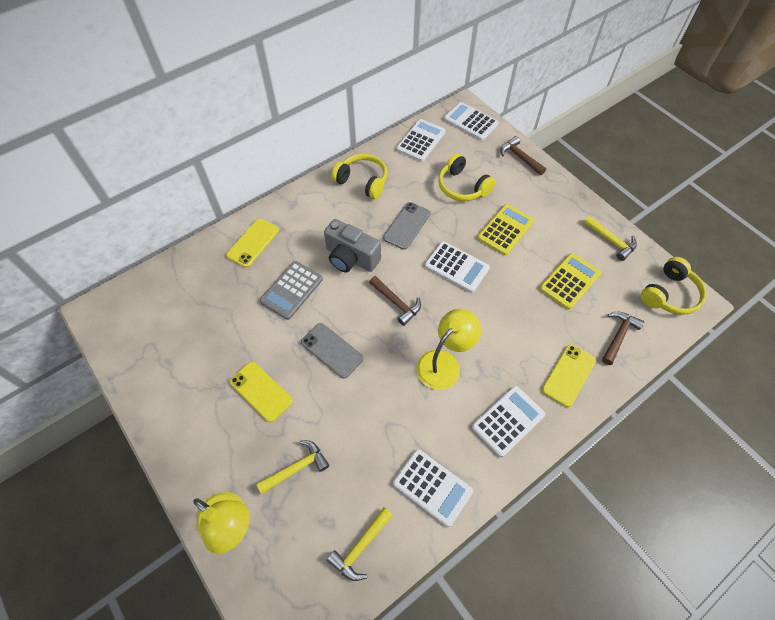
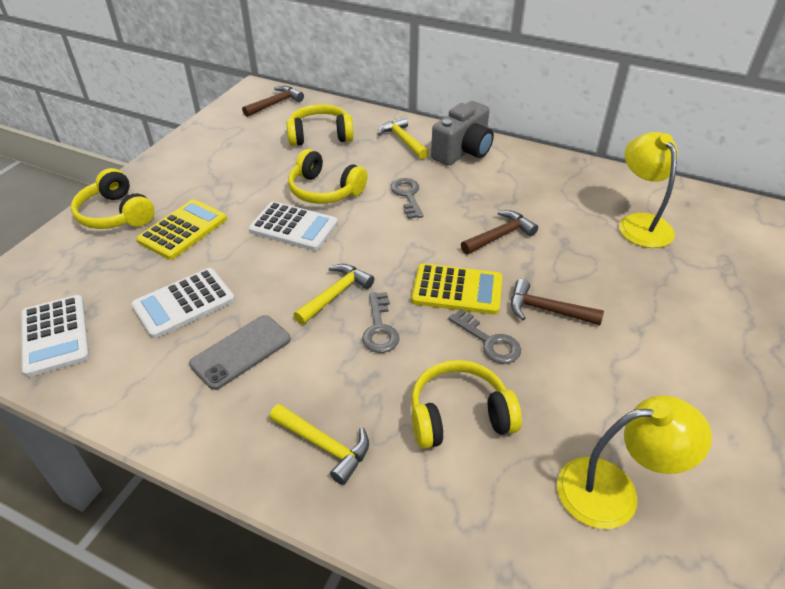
grey calculator: [260,261,323,320] = 1 -> none = 0
grey key: none = 0 -> [362,292,400,353] [390,178,424,219] [448,309,521,364] = 3
grey phone: [301,323,364,379] [383,202,430,250] = 2 -> [189,315,291,390] = 1
white calculator: [393,449,473,527] [396,119,446,162] [425,241,490,293] [444,102,499,141] [472,386,545,457] = 5 -> [21,295,90,377] [131,268,235,338] [248,201,338,251] = 3
yellow headphones: [331,153,387,199] [438,153,495,201] [641,257,707,315] = 3 -> [71,168,155,229] [286,104,354,146] [288,149,368,204] [411,360,522,449] = 4
yellow phone: [226,218,279,268] [230,362,293,422] [542,344,596,407] = 3 -> none = 0

